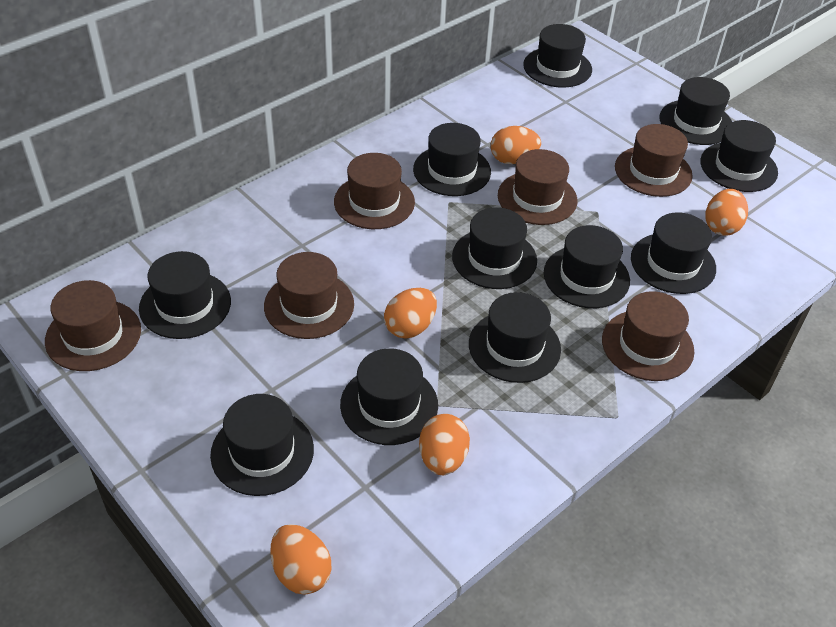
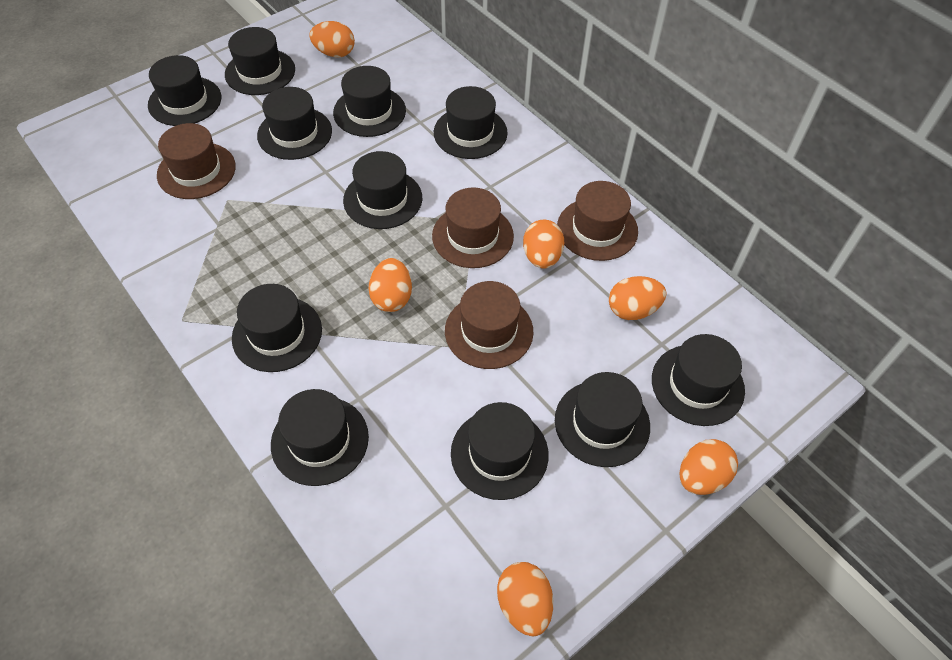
brown hat: [45,280,141,371] [264,252,354,339] [334,153,415,229] [498,149,577,225] [602,291,694,381] [615,124,693,197] = 6 -> [157,123,236,199] [432,187,514,268] [445,281,533,369] [557,181,638,261] = 4
orange egg: [270,524,331,595] [384,288,437,338] [419,414,470,475] [491,126,541,164] [705,189,748,236] = 5 -> [309,21,355,57] [368,258,412,312] [497,562,553,637] [523,220,564,269] [609,276,667,320] [679,439,738,495] = 6

